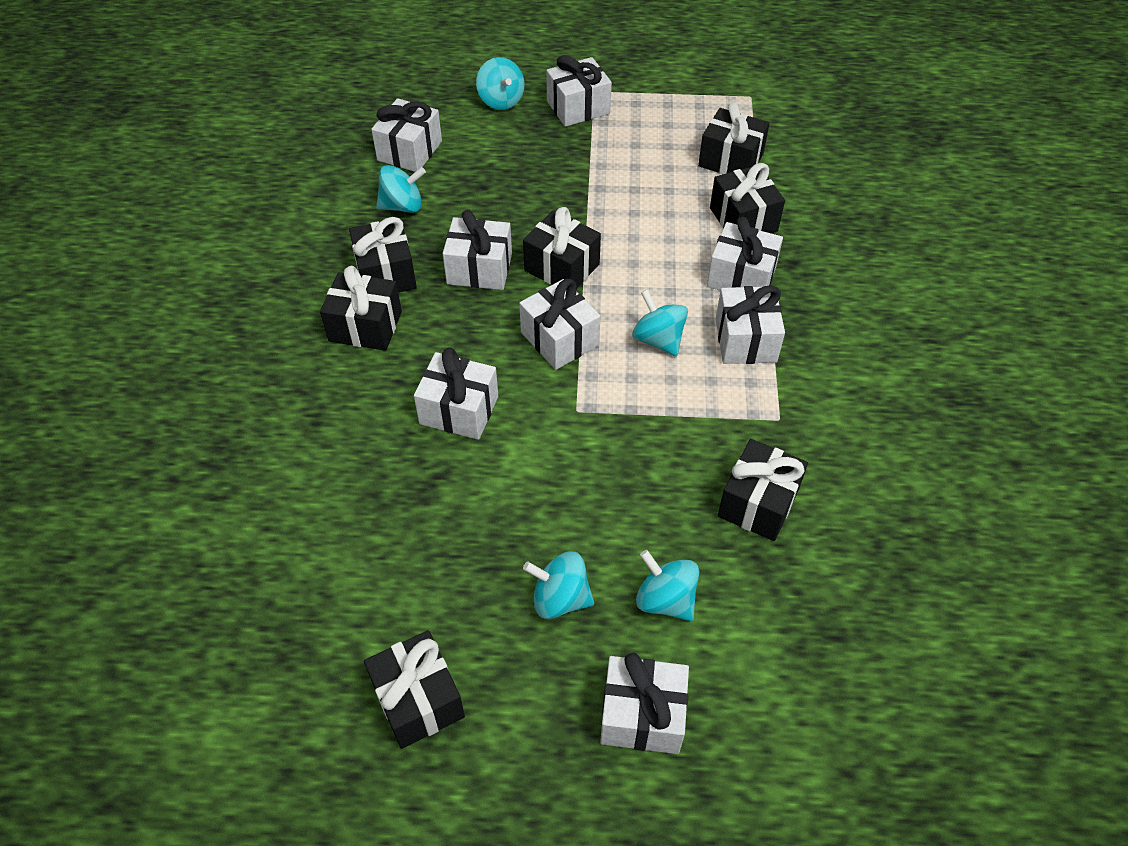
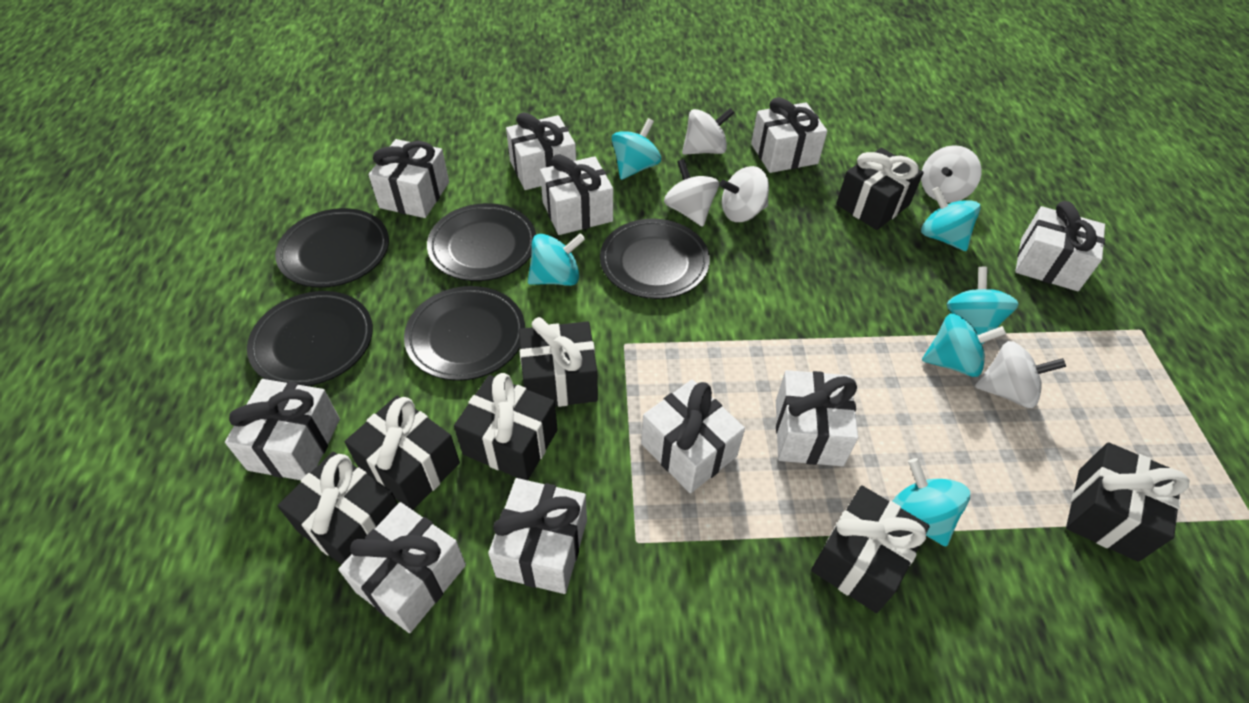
black plate: none = 0 -> [247,291,373,386] [275,208,389,288] [404,286,525,381] [427,203,536,281] [600,219,710,299] = 5
turquoise spinning top: [376,165,426,213] [476,57,525,110] [523,551,594,619] [632,289,688,357] [636,550,699,621] = 5 -> [528,233,585,286] [612,118,661,180] [893,458,970,546] [921,187,981,251] [922,314,1006,377] [946,267,1019,344] = 6
white gift: [371,98,442,172] [414,348,498,440] [442,210,512,290] [519,279,600,370] [546,55,612,127] [600,653,689,754] [707,217,783,291] [716,285,785,364] = 8 -> [225,379,340,480] [338,502,466,633] [369,139,449,218] [488,478,587,594] [506,112,576,190] [540,154,613,235] [641,380,745,493] [751,97,827,173] [776,370,858,466] [1015,201,1105,291] = 10
white spinning top: none = 0 -> [664,159,719,227] [682,108,734,155] [720,166,769,222] [921,145,982,203] [975,341,1066,408] = 5

